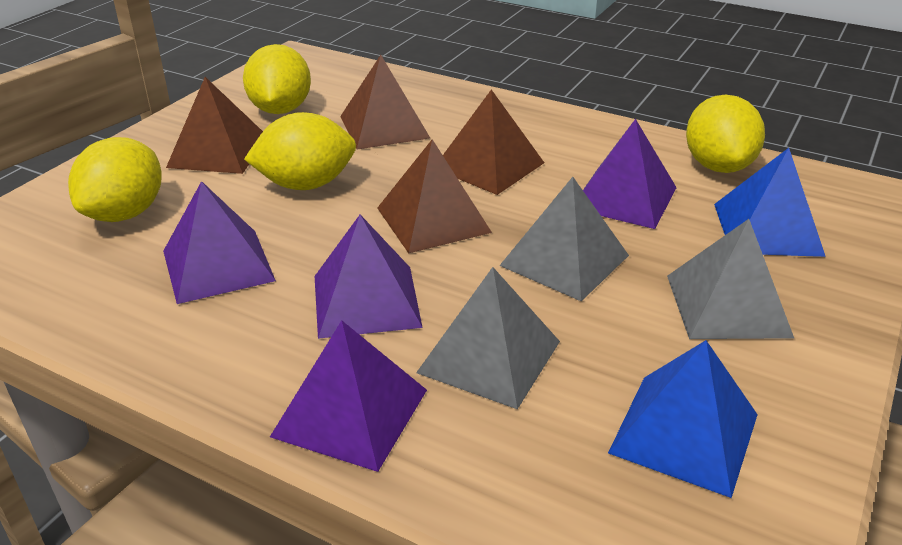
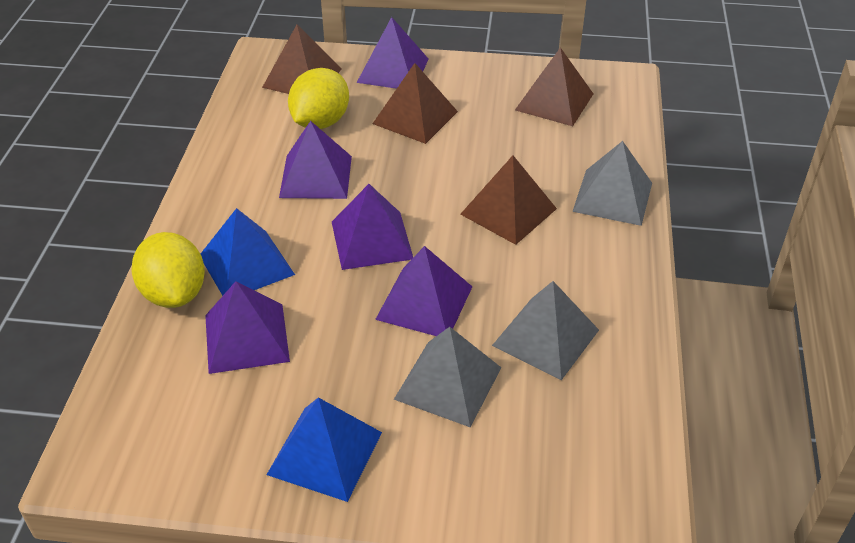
purple pyramid: [163,181,276,304] [270,320,427,472] [314,215,423,339] [583,119,677,229] = 4 -> [205,281,290,374] [279,121,352,199] [332,184,413,270] [357,17,429,89] [375,246,472,336] = 5
yellow lemon: [68,137,162,222] [243,44,311,114] [244,112,356,190] [686,95,765,173] = 4 -> [132,232,205,308] [288,68,349,129] = 2

